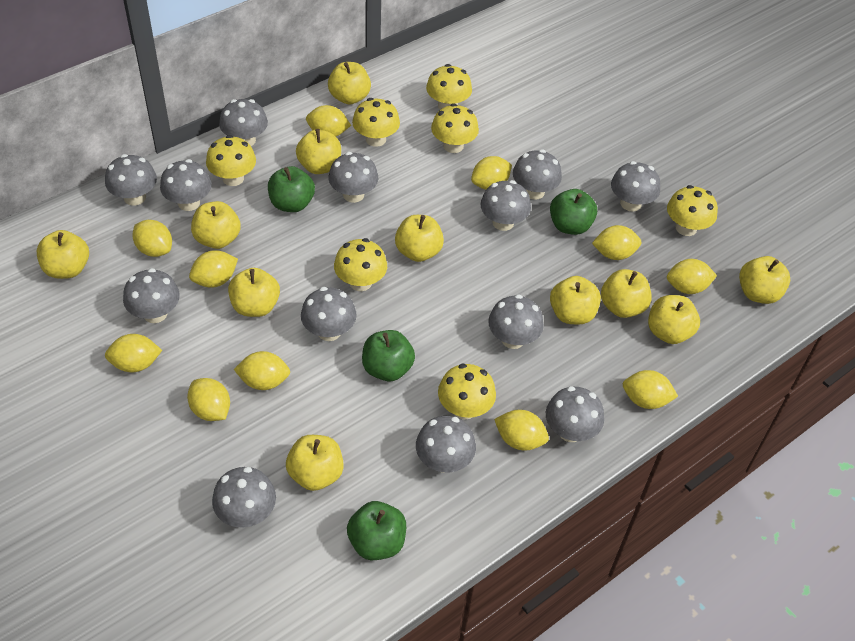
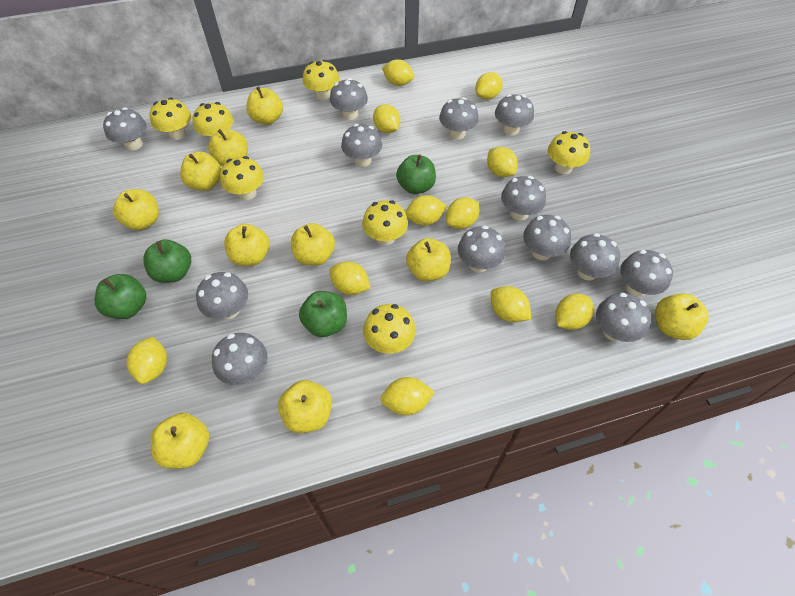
yellow apple: [36,230,89,279] [191,201,241,249] [228,268,280,317] [286,435,344,491] [296,129,341,174] [328,62,371,105] [395,215,444,262] [550,276,601,324] [601,269,652,318] [648,295,700,344] [739,256,790,304] = 11 -> [113,189,159,230] [151,413,209,469] [180,152,221,191] [208,129,248,166] [224,224,270,266] [246,86,283,125] [278,380,332,433] [291,223,335,266] [406,238,451,282] [655,293,709,340] = 10

